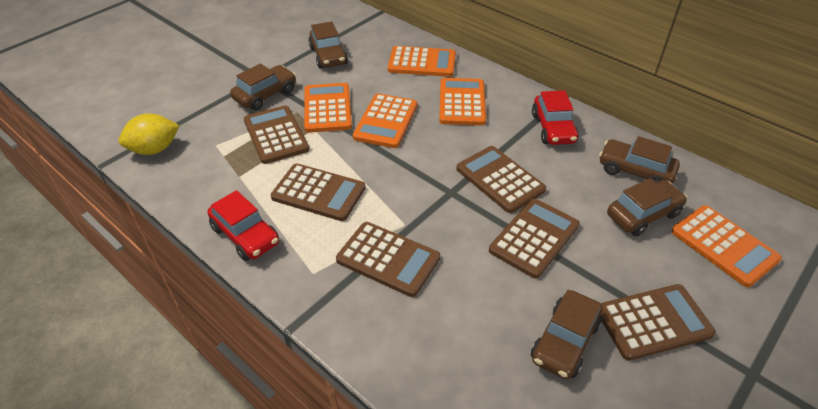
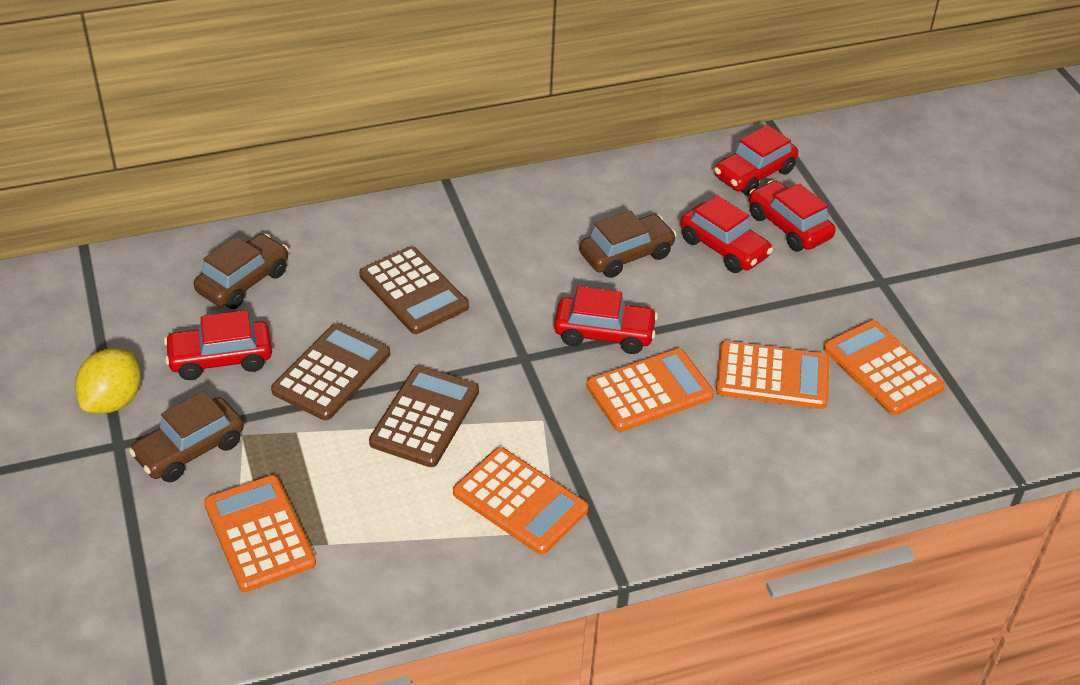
brown calculator: [244,106,309,164] [271,163,365,221] [336,222,440,297] [456,146,546,213] [489,199,580,278] [601,284,716,361] = 6 -> [271,323,390,420] [359,246,469,334] [369,366,479,467] = 3
brown car: [230,63,296,111] [308,21,348,69] [531,290,603,379] [599,136,680,184] [607,178,687,236] = 5 -> [129,391,244,482] [194,234,289,309] [579,210,677,278] = 3
red car: [207,190,279,261] [532,90,579,145] = 2 -> [164,310,272,380] [554,286,658,354] [680,195,773,273] [714,125,798,196] [749,180,836,251] = 5

